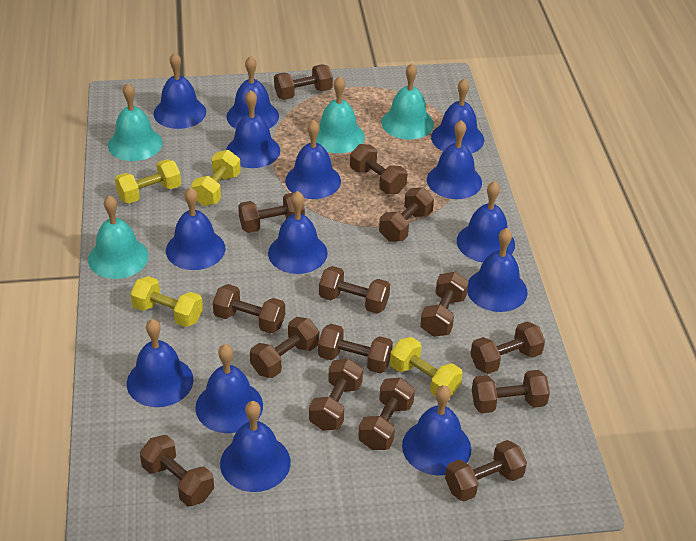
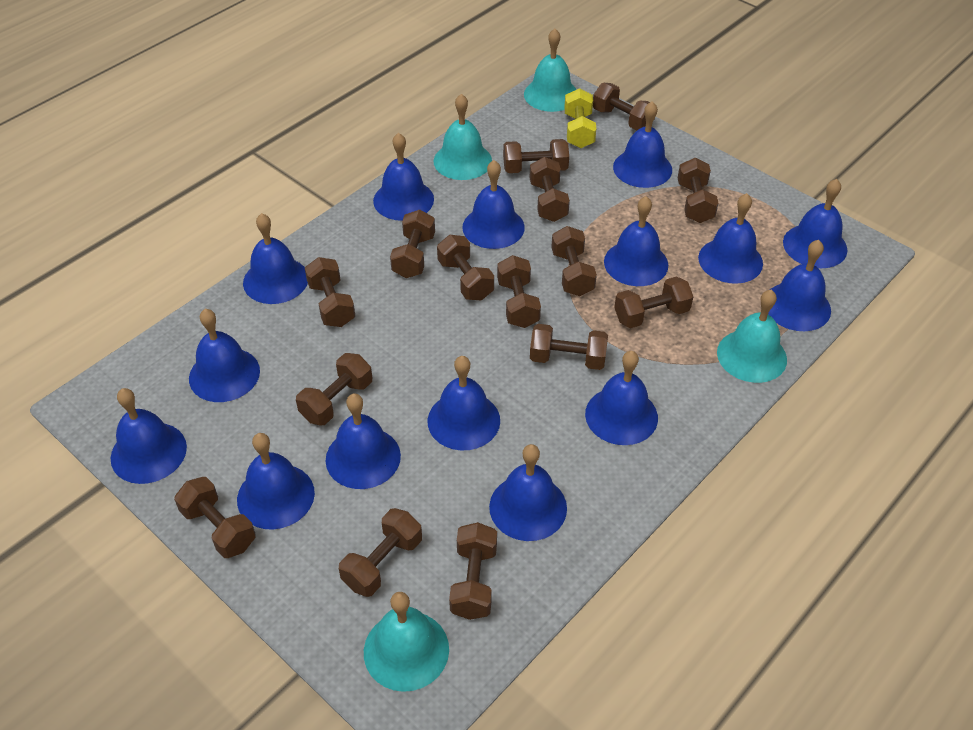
blue bell: [127,319,193,407] [154,52,206,129] [166,187,225,270] [195,344,263,433] [220,401,291,492] [226,56,279,129] [226,90,280,168] [268,191,328,274] [285,120,341,199] [402,385,471,475] [427,120,482,199] [431,78,484,154] [457,181,515,263] [467,228,527,312] = 14 -> [111,388,187,484] [189,309,260,402] [237,433,315,530] [243,213,308,304] [326,393,401,489] [373,133,434,221] [428,356,500,451] [462,160,525,249] [489,444,567,541] [585,351,658,445] [604,196,668,286] [613,101,672,188] [698,193,763,284] [768,240,831,331] [783,179,847,268] = 15
yellow dumbbell: [115,159,181,204] [130,276,203,327] [191,150,241,206] [390,337,463,397] = 4 -> [564,88,596,148] = 1

